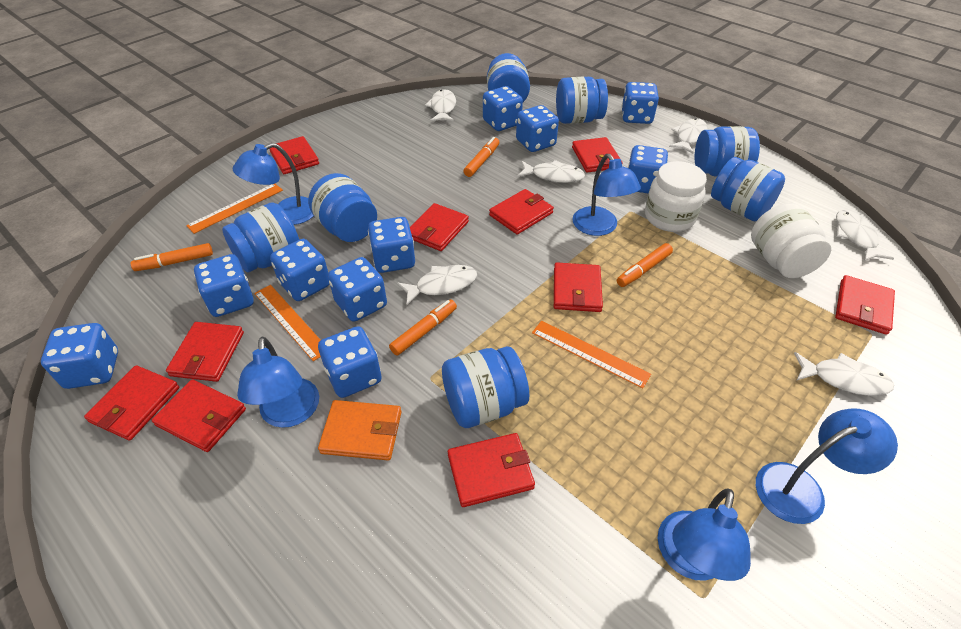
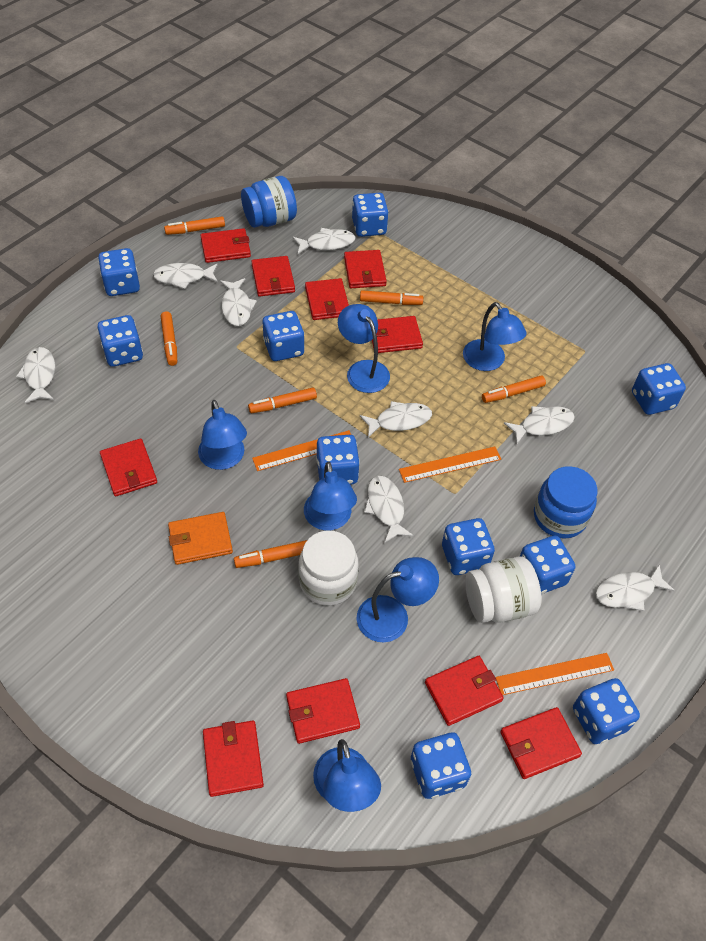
blue jar: [222,202,299,272] [308,173,377,242] [442,346,529,428] [487,53,530,102] [556,77,608,124] [695,126,760,177] [711,157,785,221] = 7 -> [241,176,297,228] [534,466,598,539] = 2
blue lamp: [233,143,314,225] [237,337,319,428] [572,154,641,236] [658,488,751,581] [756,409,898,524] = 5 -> [198,400,247,470] [304,461,357,531] [313,739,381,812] [338,304,390,393] [357,557,439,642] [463,302,527,371] = 6
orange marker: [130,243,213,271] [389,299,457,356] [464,137,499,177] [617,243,673,287] = 4 -> [161,311,177,366] [164,216,225,235] [234,540,307,568] [248,387,317,413] [360,290,423,305] [482,375,546,403] = 6
white fish: [397,265,477,305] [425,89,456,122] [517,160,585,183] [669,118,708,154] [794,352,894,396] [836,210,894,261] = 6 -> [16,347,55,403] [153,263,218,289] [220,278,257,326] [293,228,355,254] [360,401,432,438] [364,476,414,543] [504,406,575,444] [595,564,675,611] = 8

